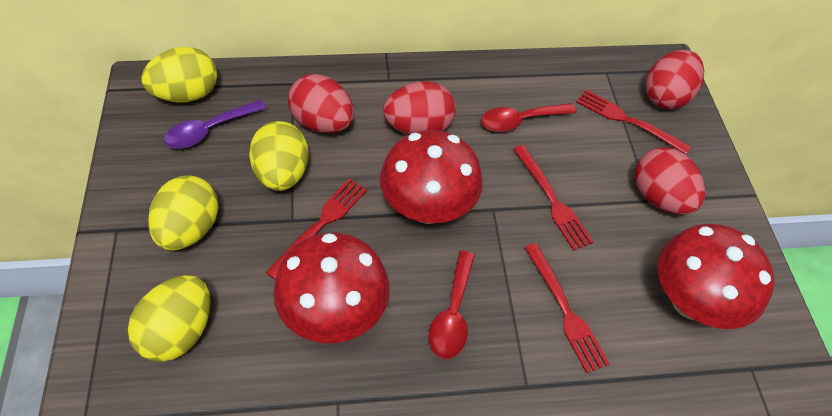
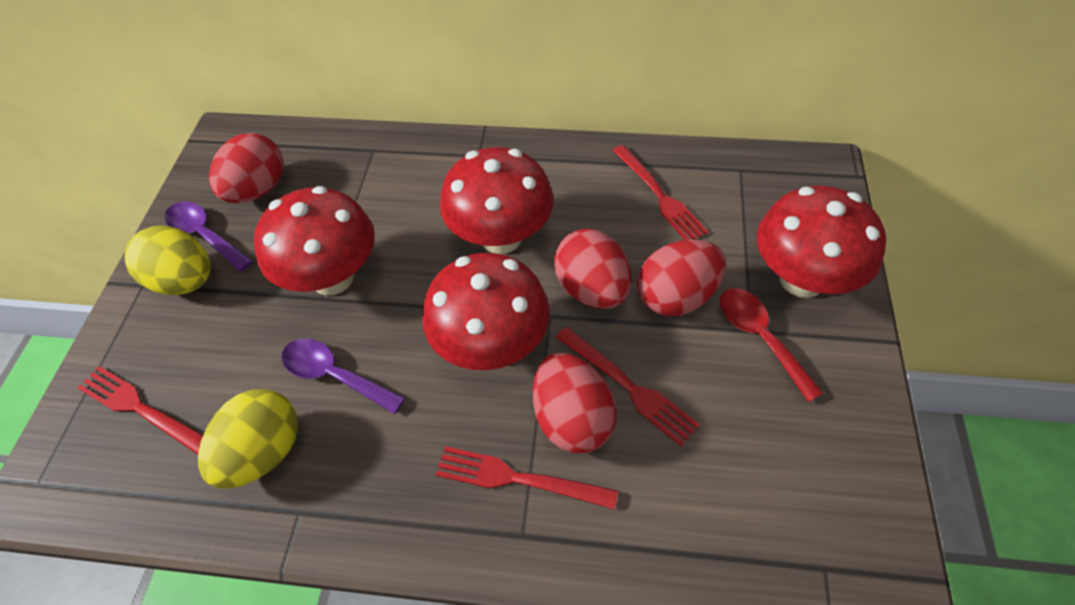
purple spoon: [164,100,267,149] = 1 -> [165,201,253,272] [281,339,405,414] = 2
red mushroom: [273,233,390,343] [380,130,483,224] [658,224,775,329] = 3 -> [254,186,375,295] [422,253,550,370] [440,147,554,254] [757,186,886,298] = 4
red spoon: [429,251,475,359] [481,103,577,132] = 2 -> [720,288,823,402] = 1
yellow egg: [128,275,210,362] [141,47,217,102] [148,176,219,251] [249,121,309,191] = 4 -> [124,226,211,295] [198,389,298,489] = 2

